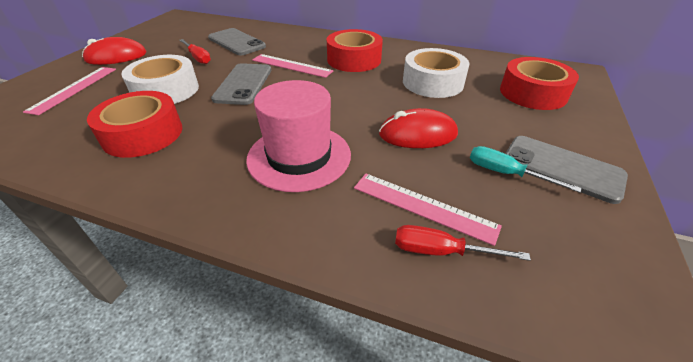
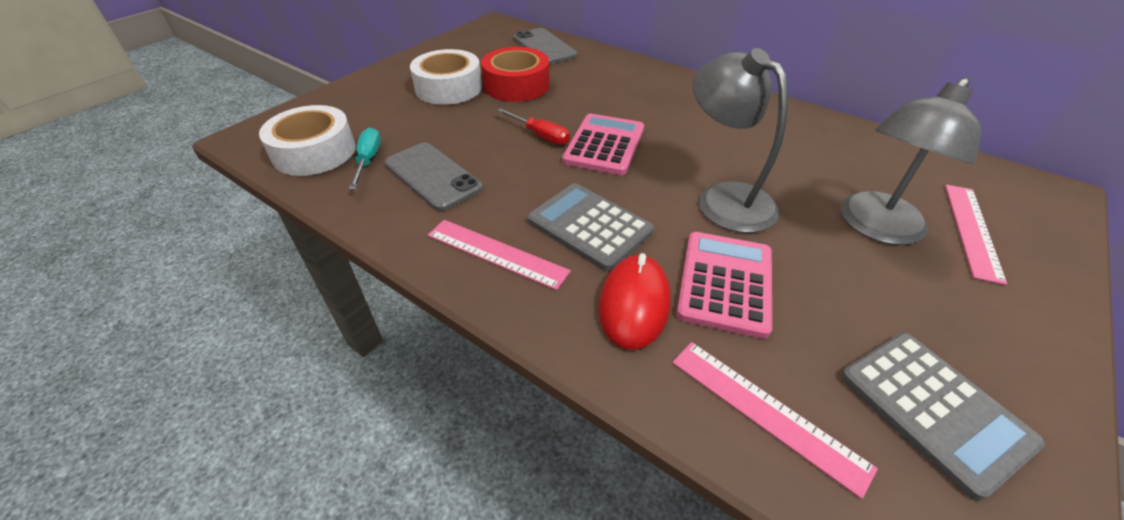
grey calculator: none = 0 -> [527,183,654,271] [841,333,1045,501] = 2
grey lamp: none = 0 -> [692,48,788,233] [841,78,981,245] = 2
grey phone: [208,28,266,55] [211,63,271,105] [505,136,628,204] = 3 -> [384,143,483,211] [513,28,577,64] = 2
pink calculator: none = 0 -> [562,114,644,175] [676,232,772,339] = 2
pink hat: [246,80,351,192] = 1 -> none = 0
red mouse: [82,37,147,65] [379,108,458,148] = 2 -> [599,253,671,350] = 1
red screwdriver: [179,39,211,64] [395,225,531,261] = 2 -> [497,108,570,145] = 1
red tape: [87,91,182,158] [327,29,383,72] [500,57,579,110] = 3 -> [481,47,549,102] = 1

